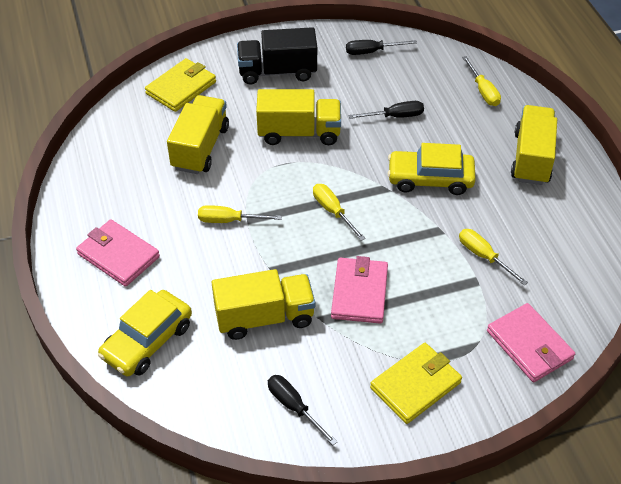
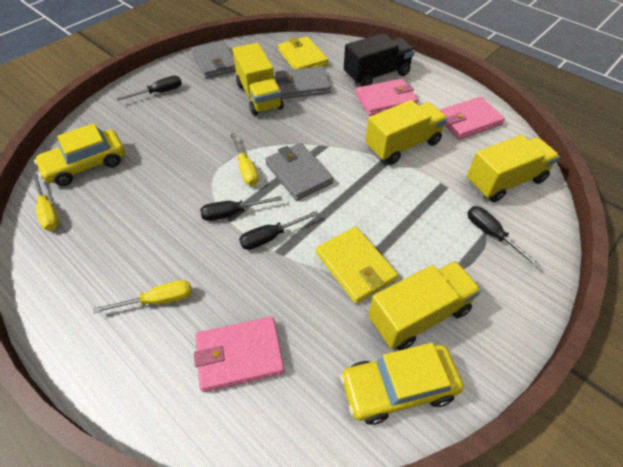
black screwdriver: [268,375,337,445] [346,40,417,55] [348,101,424,119] = 3 -> [117,76,182,101] [200,196,282,221] [239,211,319,250] [468,206,541,268] = 4
grey wallet: none = 0 -> [191,41,236,79] [265,143,333,201] [275,66,331,99] = 3
yellow screwdriver: [198,205,282,223] [313,184,366,241] [459,229,528,286] [462,56,501,106] = 4 -> [32,174,59,231] [93,280,192,313] [230,133,259,186] = 3

